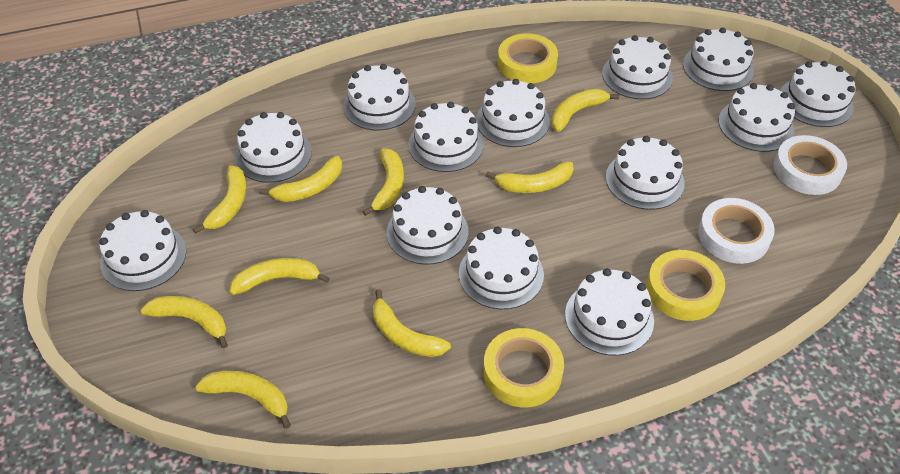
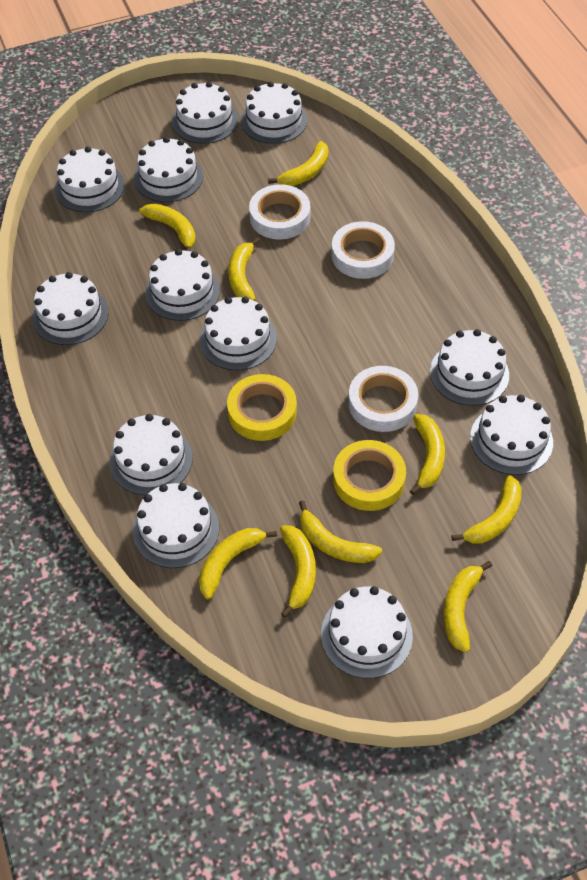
white cake: [99,210,186,291] [235,112,312,183] [343,64,416,130] [387,186,469,265] [408,102,484,172] [459,227,544,309] [476,79,550,147] [565,268,654,356] [602,35,673,99] [606,136,685,210] [683,27,754,91] [719,83,795,152] [780,61,856,127] = 13 -> [32,272,109,345] [55,147,125,212] [110,414,193,495] [133,483,219,568] [134,137,203,202] [145,249,220,321] [172,82,238,144] [200,297,277,370] [241,82,307,144] [321,586,413,678] [430,329,509,406] [470,395,553,475] = 12
white tape: [698,198,775,264] [774,135,847,195] = 2 -> [249,184,310,240] [331,221,395,279] [348,366,418,432] = 3
yellow tape: [483,328,564,408] [498,33,558,83] [646,250,725,321] = 3 -> [227,374,297,441] [333,440,406,511] = 2

